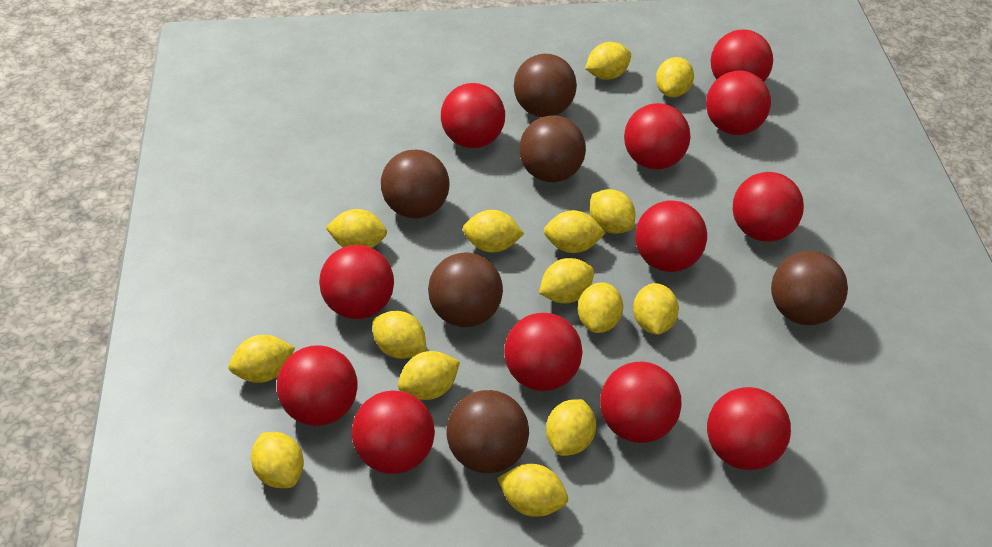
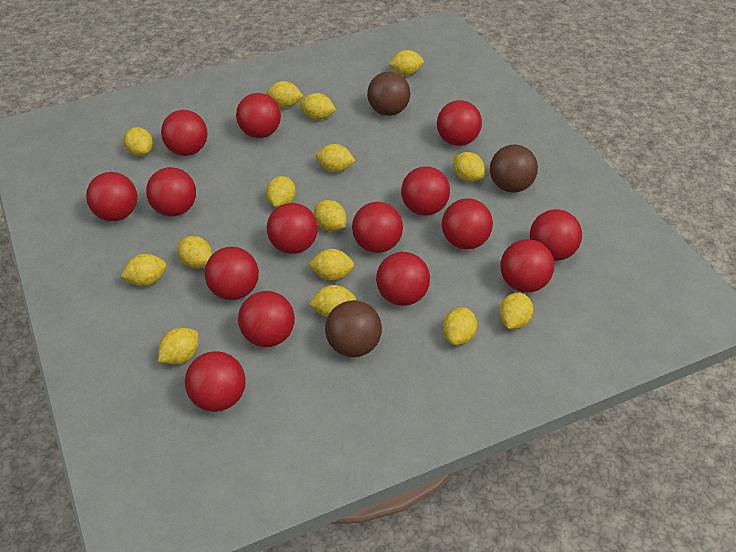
brown ball: [381,150,450,218] [428,253,503,327] [446,390,529,473] [514,54,577,117] [519,115,586,182] [771,251,848,325] = 6 -> [325,300,382,357] [367,72,410,116] [490,145,538,192] = 3
red ball: [277,345,358,426] [319,245,394,319] [352,391,435,474] [441,83,505,148] [504,313,582,391] [600,362,681,443] [624,103,691,169] [635,200,707,272] [706,70,771,135] [707,387,791,470] [711,30,773,82] [732,172,804,242] = 12 -> [86,172,137,221] [146,167,196,216] [161,110,207,156] [185,351,245,412] [204,247,259,300] [236,93,281,138] [238,291,295,347] [267,203,318,254] [352,202,403,253] [376,252,430,306] [401,166,450,216] [437,100,482,146] [442,198,493,249] [500,239,554,293] [530,209,582,261] = 15

